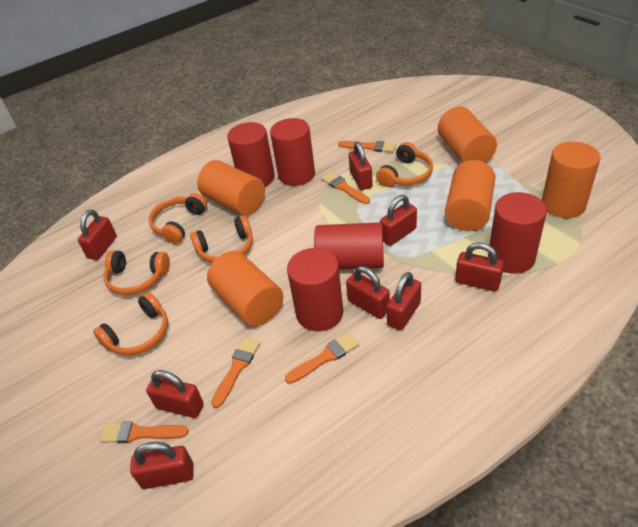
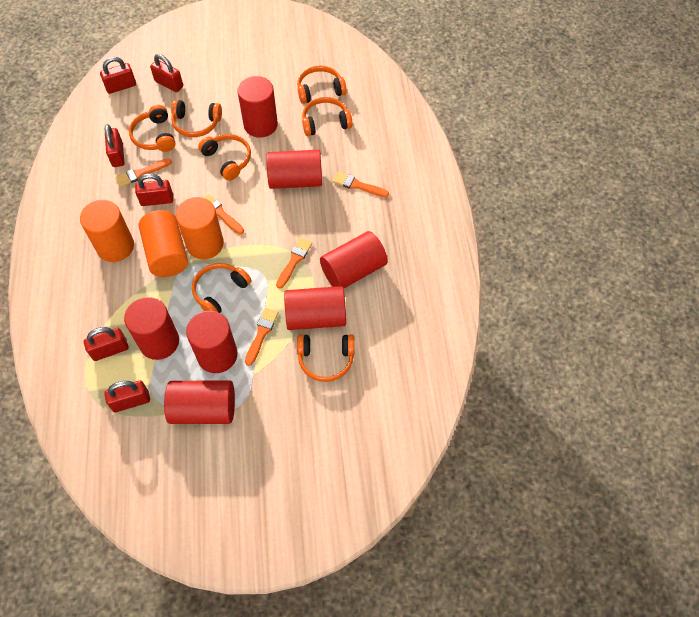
orange cylinder: [197,160,265,216] [207,251,283,326] [438,107,497,163] [445,160,495,231] [542,142,601,218] = 5 -> [80,200,134,262] [139,210,188,277] [176,197,224,259] = 3
orange headphones: [93,292,168,355] [103,250,170,295] [149,193,207,244] [190,215,253,263] [376,142,433,187] = 5 -> [129,105,176,152] [171,100,222,137] [192,263,251,313] [198,134,251,181] [297,66,347,104] [297,335,355,382] [302,97,353,136] = 7
red cylinder: [227,122,275,187] [270,118,315,186] [287,248,343,331] [314,222,384,269] [488,192,547,274] = 5 -> [124,297,179,360] [164,381,235,424] [186,311,238,373] [237,76,278,138] [266,150,322,189] [284,286,346,330] [320,231,388,288] = 7
red padlock: [78,209,117,260] [130,442,194,489] [146,370,204,418] [346,266,390,319] [349,141,373,190] [380,195,417,246] [387,272,421,331] [455,242,504,292] = 8 -> [84,327,129,361] [100,57,136,94] [104,381,150,412] [105,124,125,167] [135,173,173,206] [150,54,183,92] = 6

